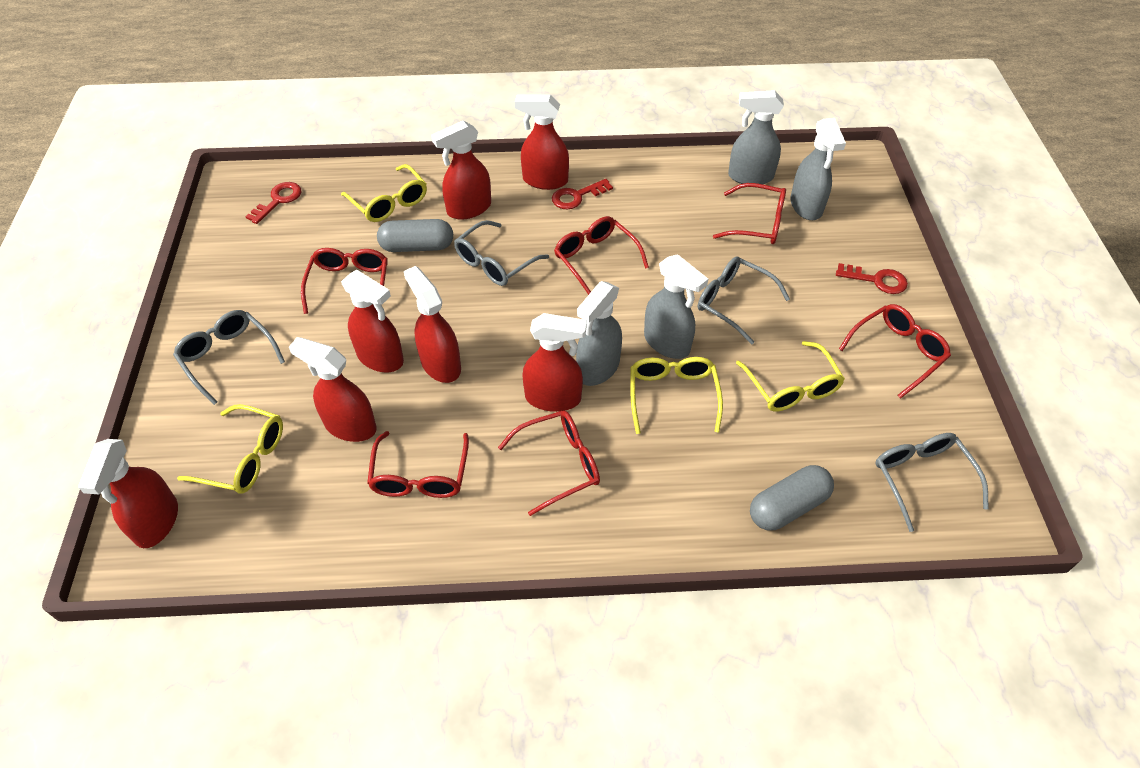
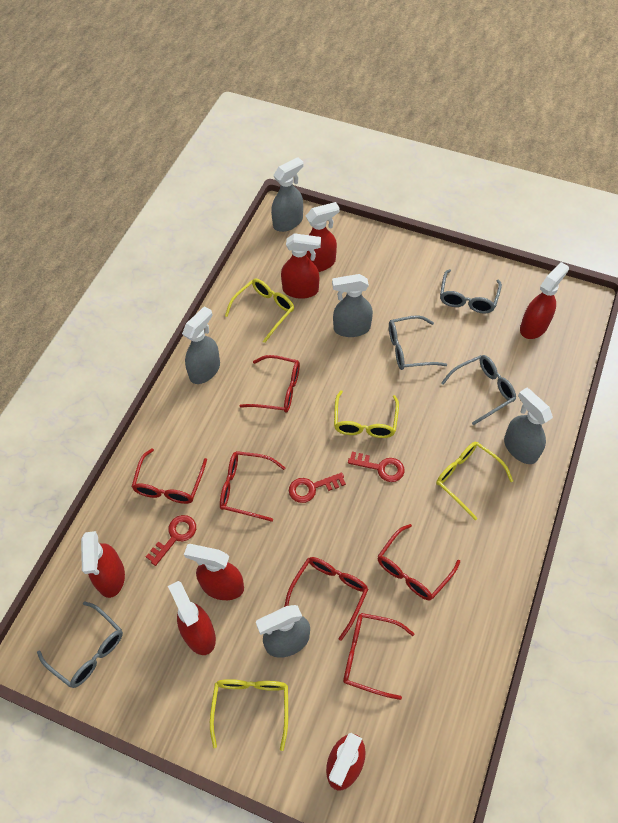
grey capsule: [377,219,453,252] [750,465,834,531] = 2 -> none = 0
grey spray bottle: [576,281,622,386] [644,254,708,359] [728,90,784,184] [790,118,846,220] = 4 -> [182,306,220,384] [256,605,310,658] [271,157,303,232] [332,274,373,337] [504,388,553,464] = 5

